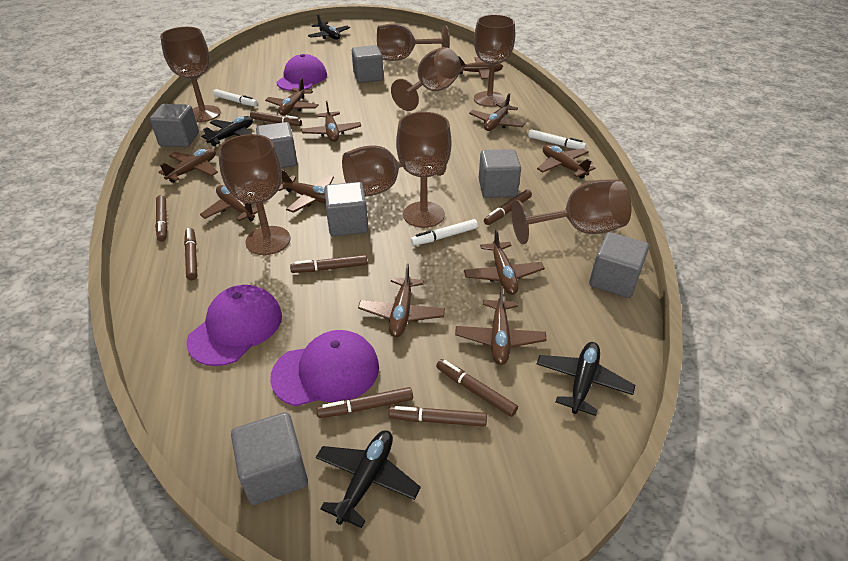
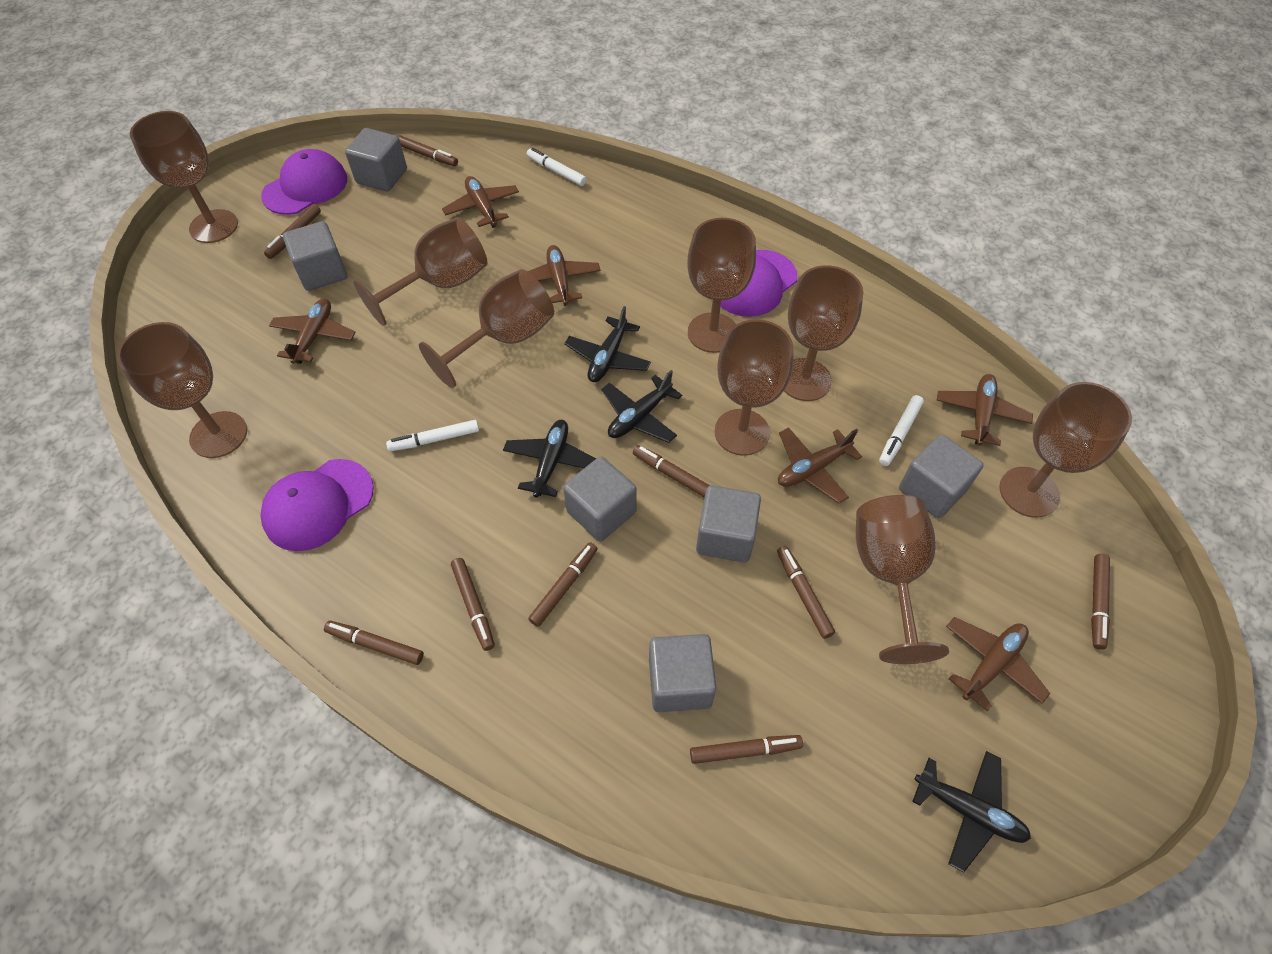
brown goblet: [160,27,221,122] [218,134,290,255] [342,146,447,196] [377,23,450,61] [391,47,461,111] [396,112,452,228] [474,14,515,107] [511,179,632,244] = 8 -> [117,322,247,458] [130,111,238,243] [353,217,487,326] [419,269,554,388] [687,218,756,353] [715,319,794,456] [784,266,863,401] [856,495,949,664] [999,382,1132,518] = 9
brown marker: [155,195,167,241] [184,228,198,280] [250,111,302,126] [290,255,367,273] [317,387,413,418] [388,406,487,426] [436,359,518,417] [484,189,532,225] = 8 -> [264,204,321,259] [324,621,424,665] [398,135,458,166] [451,558,495,651] [528,542,598,627] [633,445,710,498] [690,735,803,764] [777,546,835,639] [1091,554,1110,650] = 9
brown plane: [159,148,218,183] [200,185,258,221] [265,78,319,115] [278,169,334,213] [301,101,361,142] [358,264,445,337] [455,286,546,365] [458,56,503,79] [464,229,545,295] [469,93,525,131] [537,145,595,179] = 11 -> [269,298,355,364] [442,176,519,228] [528,245,601,306] [778,427,862,503] [937,374,1033,446] [946,617,1050,711] = 6
grey cube: [150,104,199,147] [231,412,308,505] [256,122,297,168] [324,182,368,236] [352,45,384,83] [479,149,521,198] [589,232,649,298] = 7 -> [283,221,347,291] [345,128,407,191] [563,456,637,542] [649,634,716,712] [696,485,761,563] [899,434,983,518] = 6

